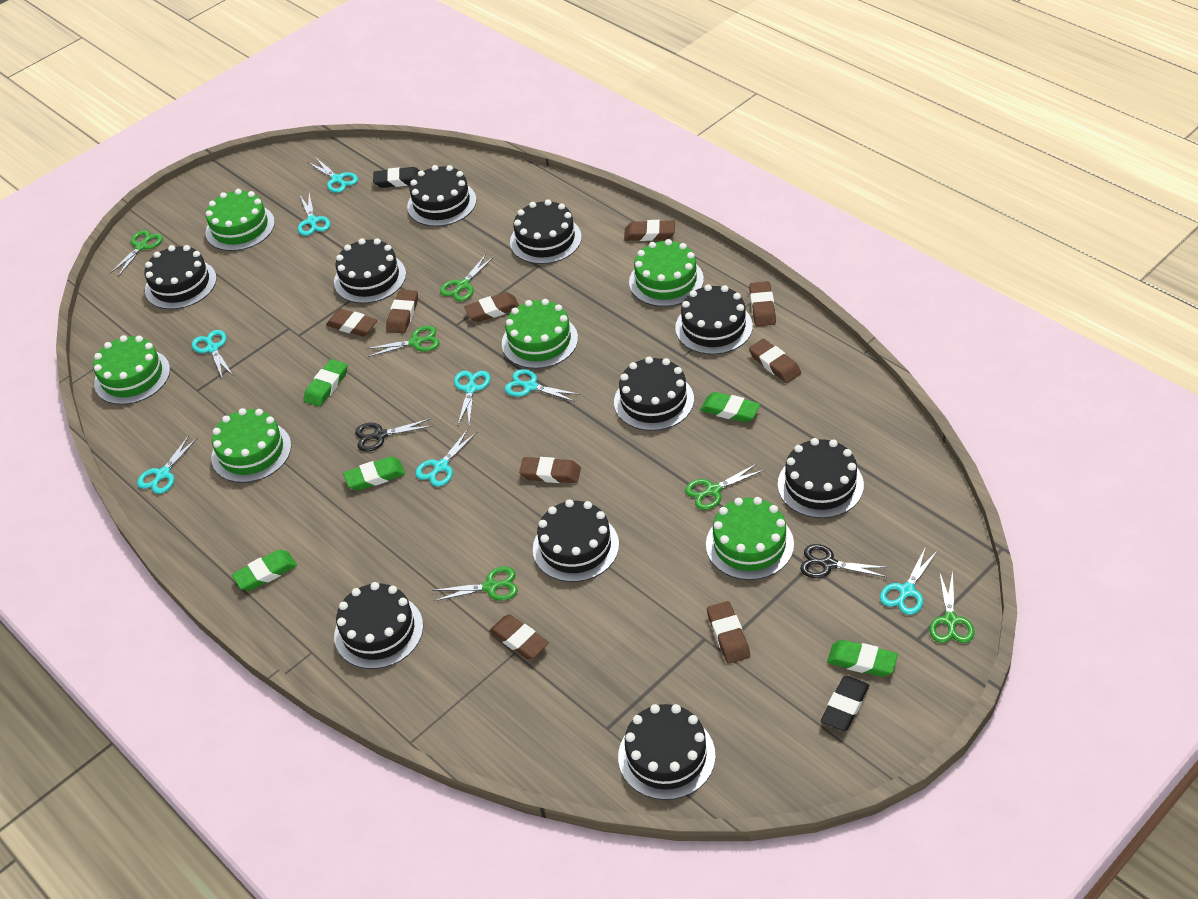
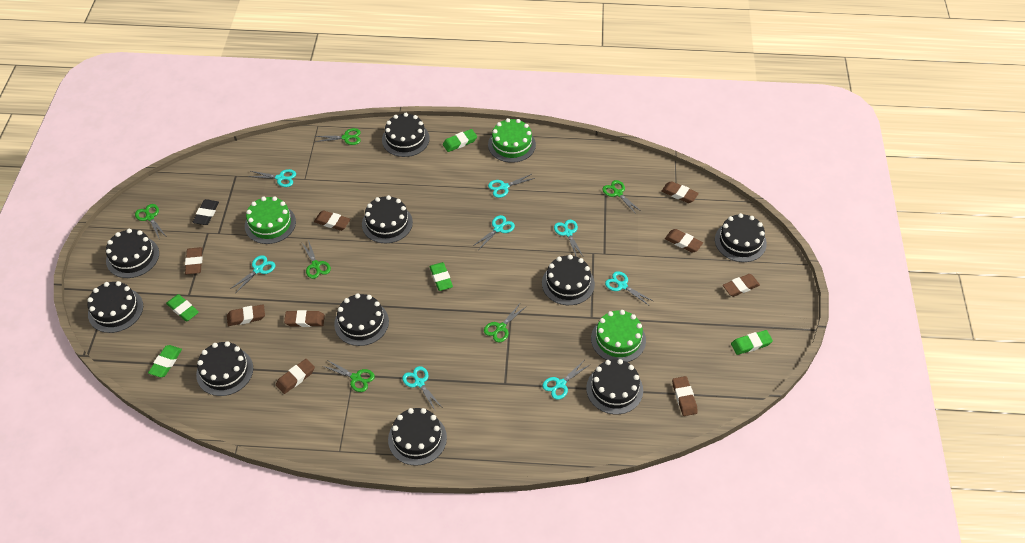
black eraser: [373,167,420,188] [821,676,869,731] = 2 -> [193,199,219,225] = 1
black scissors: [355,419,433,452] [800,544,889,578] = 2 -> none = 0
green cake: [93,335,170,405] [206,189,275,251] [211,408,291,483] [502,299,578,369] [629,239,704,307] [706,497,794,580] = 6 -> [245,197,296,244] [488,118,536,163] [591,310,646,362] = 3

